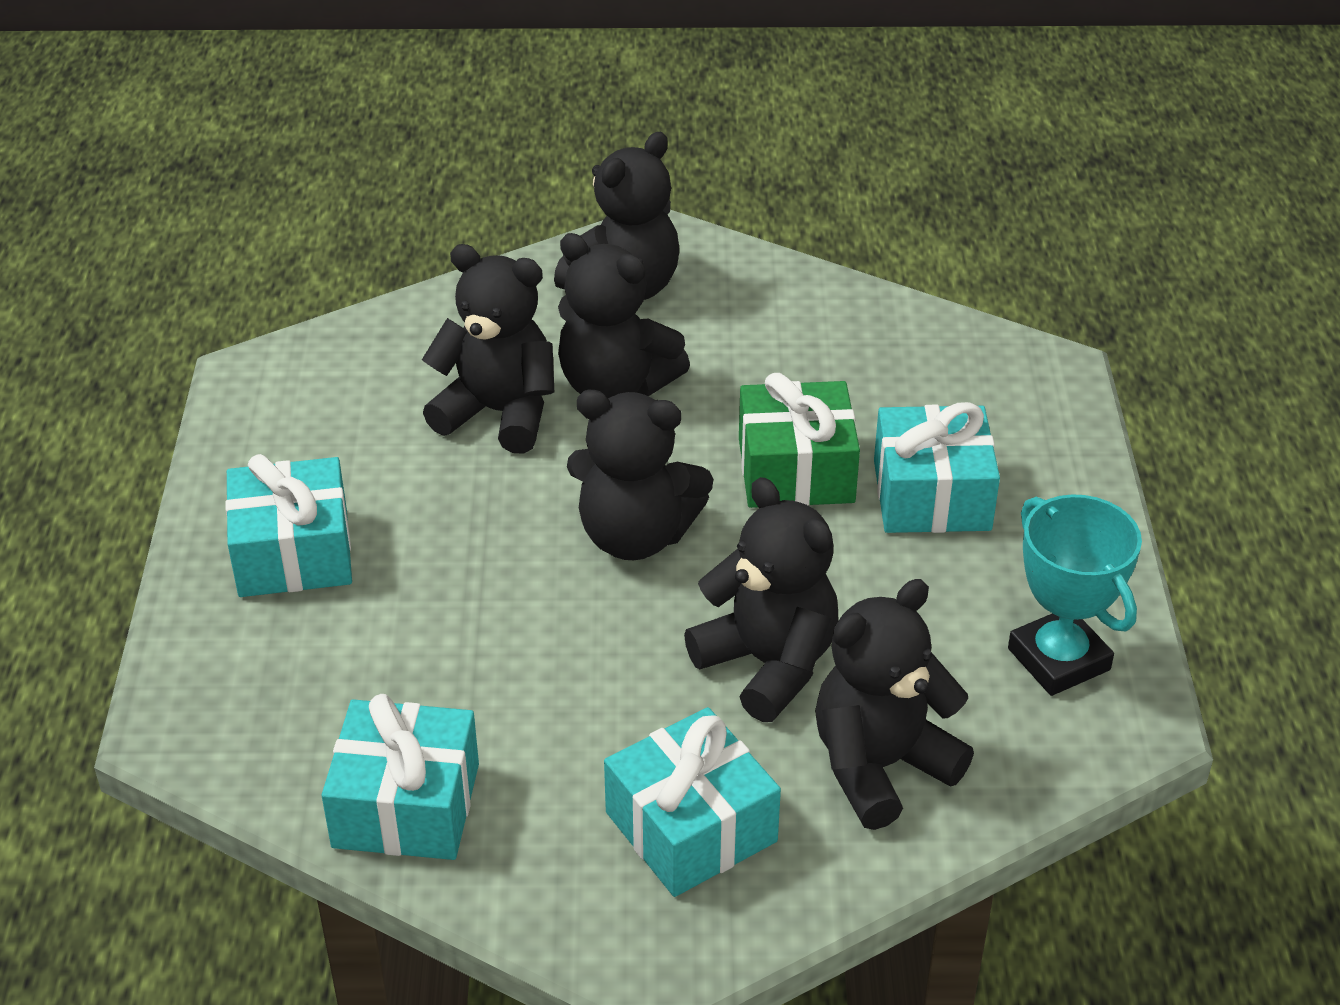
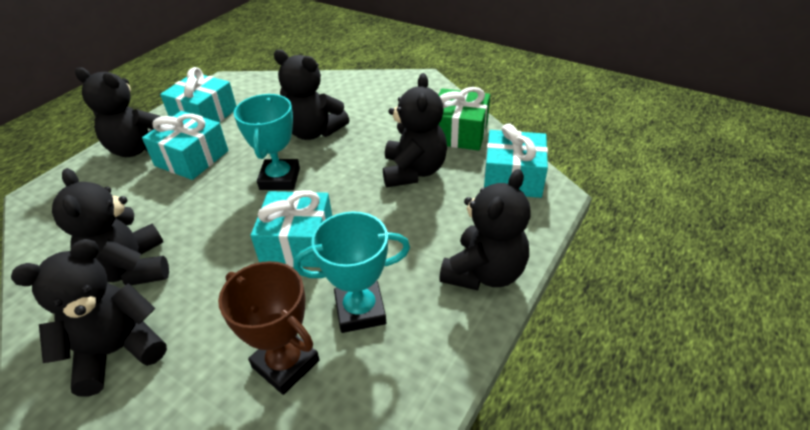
brown trophy: none = 0 -> [218,261,319,395] = 1
turquoise trophy: [1008,494,1142,696] = 1 -> [234,94,300,190] [293,211,410,333] = 2

